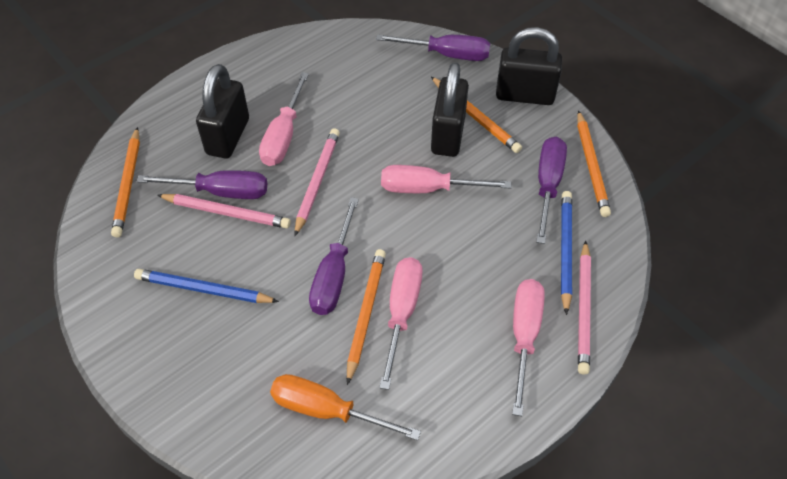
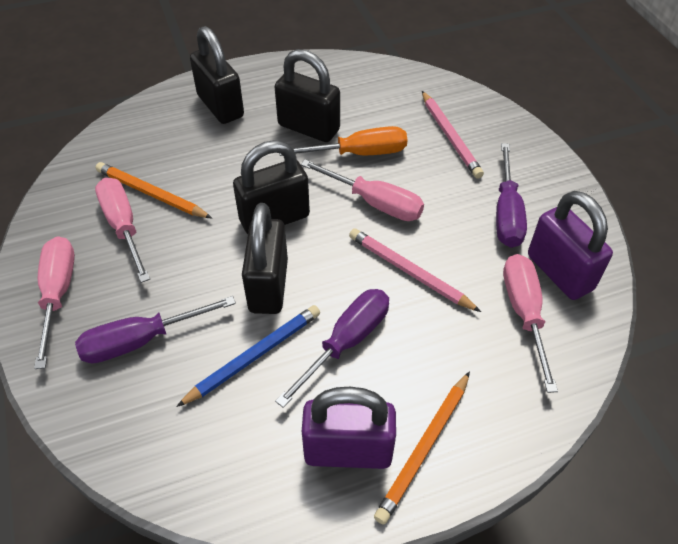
black padlock: [196,64,249,159] [431,62,469,157] [496,27,562,105] = 3 -> [190,26,244,124] [233,140,310,234] [242,203,288,314] [275,49,340,142] = 4
blue pencil: [134,269,279,303] [561,191,572,315] = 2 -> [176,305,320,407] = 1
orange pencil: [111,127,140,238] [347,249,386,385] [431,77,522,153] [577,110,611,217] = 4 -> [96,162,212,218] [374,371,470,525] = 2
pink pencil: [157,194,291,229] [294,128,340,236] [578,241,591,374] = 3 -> [349,228,481,312] [422,91,484,179] = 2
purple padlock: none = 0 -> [302,387,396,469] [528,191,613,300] = 2
purple screwdriver: [137,170,267,199] [309,197,359,315] [376,34,490,61] [536,137,567,244] = 4 -> [75,296,236,363] [275,289,389,408] [496,143,527,248] = 3

